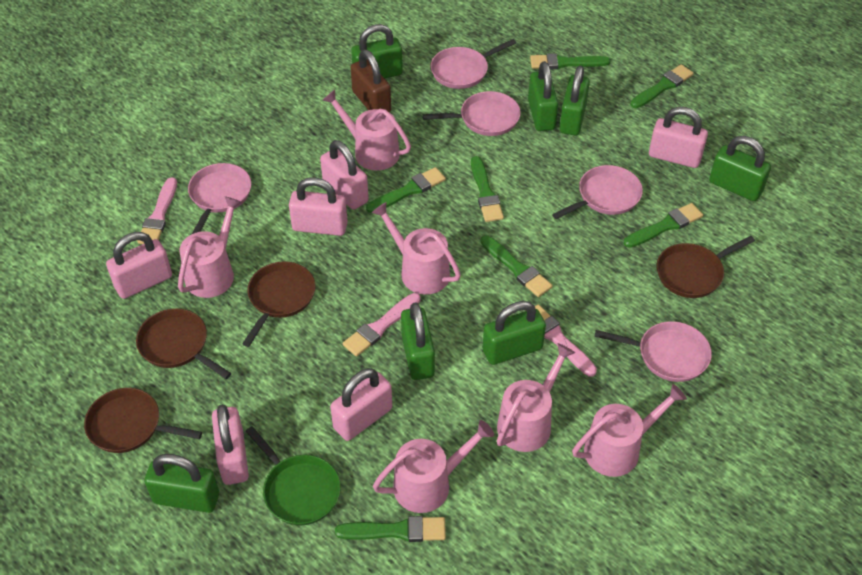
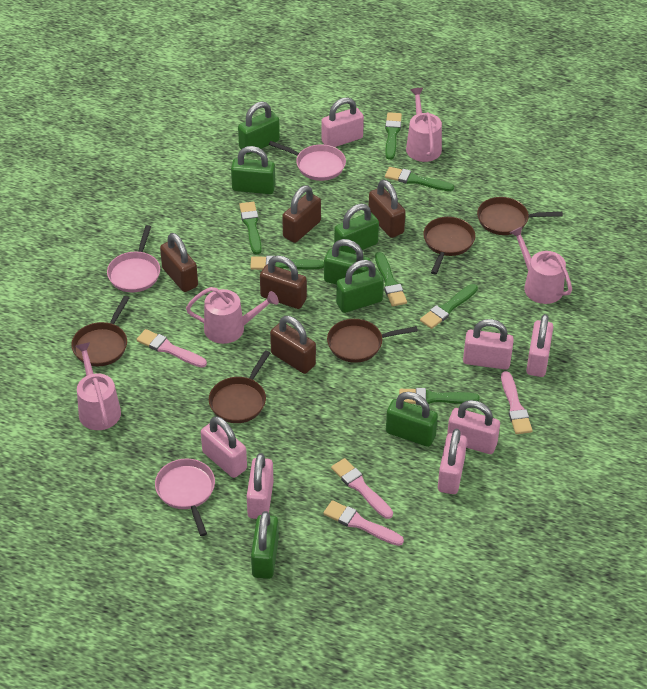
brown padlock: [351,50,391,112] = 1 -> [160,233,198,292] [260,255,307,309] [270,316,316,374] [282,185,321,243] [369,180,406,238] = 5
brown pan: [84,388,202,453] [136,308,231,379] [242,261,315,347] [657,236,755,298] = 4 -> [71,296,129,366] [209,351,270,423] [327,319,418,363] [423,217,475,274] [477,197,563,235] = 5
green pan: [246,426,341,525] = 1 -> none = 0
pink brush: [137,177,177,244] [343,293,421,357] [535,304,597,377] = 3 -> [136,329,207,368] [323,500,404,546] [331,458,393,519] [501,371,532,434] = 4
pink padlock: [106,232,172,299] [212,404,249,485] [289,177,348,236] [320,140,369,210] [330,368,392,441] [649,107,708,168] = 6 -> [201,416,247,478] [247,453,274,519] [321,97,364,147] [438,429,467,494] [447,400,500,454] [463,319,514,370] [526,314,553,377] = 7
pink pan: [188,163,251,235] [423,91,521,136] [430,39,516,89] [552,165,643,219] [595,321,712,382] = 5 -> [107,225,160,292] [155,458,215,536] [269,141,346,181] = 3
pink watering can: [178,196,241,298] [322,90,411,171] [372,202,461,295] [373,420,494,513] [497,343,575,452] [572,384,687,477] = 6 -> [76,342,121,430] [186,287,279,344] [406,88,442,162] [510,227,572,304] = 4

